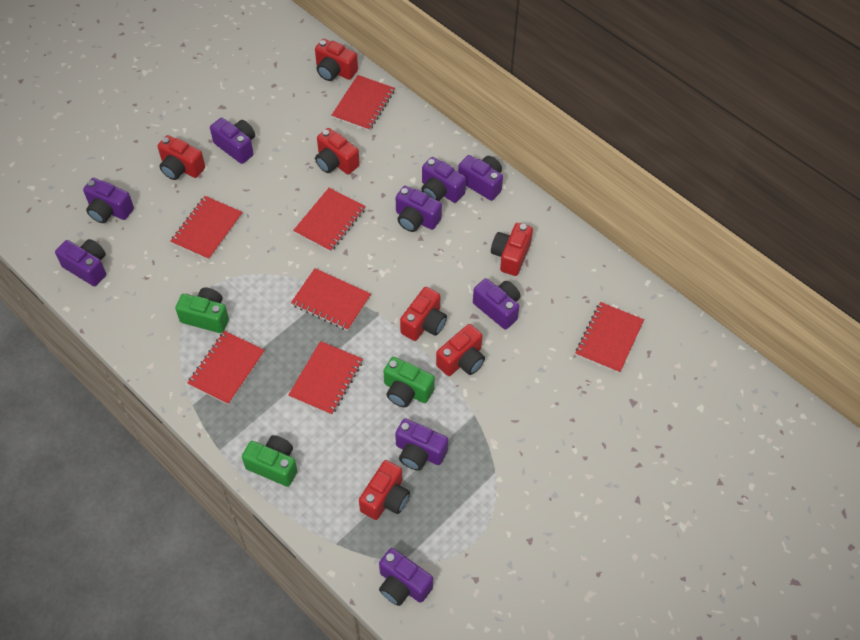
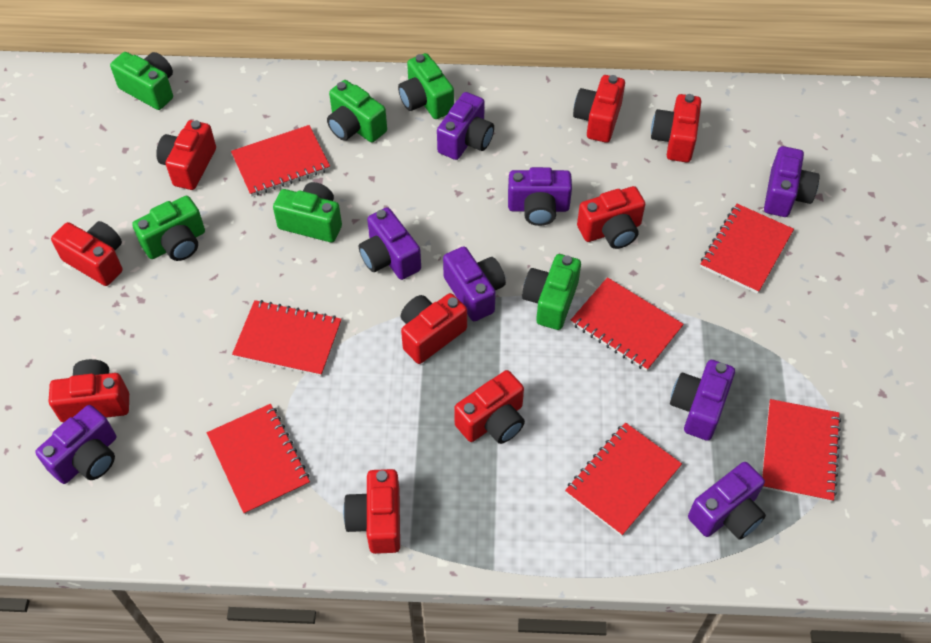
green camera: [175,287,229,333] [242,435,298,487] [383,357,435,407] = 3 -> [110,52,173,110] [132,196,205,261] [273,182,342,242] [327,80,387,142] [398,53,454,119] [522,254,581,330] = 6
purple camera: [55,239,106,286] [83,178,134,223] [210,118,255,164] [379,548,433,606] [395,418,448,471] [396,186,442,232] [421,157,466,203] [458,155,503,201] [473,278,520,330] = 9 -> [35,405,116,484] [359,207,421,280] [437,92,494,160] [443,246,506,321] [508,167,572,226] [670,360,735,441] [688,462,766,540] [764,146,820,217] = 8
red camera: [158,135,205,180] [315,39,358,81] [315,128,360,174] [359,460,410,520] [400,287,447,341] [436,324,485,376] [491,223,533,276] = 7 -> [49,359,129,422] [51,221,123,286] [156,120,216,190] [343,469,400,554] [401,293,467,364] [454,370,525,444] [573,75,625,143] [577,186,645,249] [651,94,701,163] = 9

